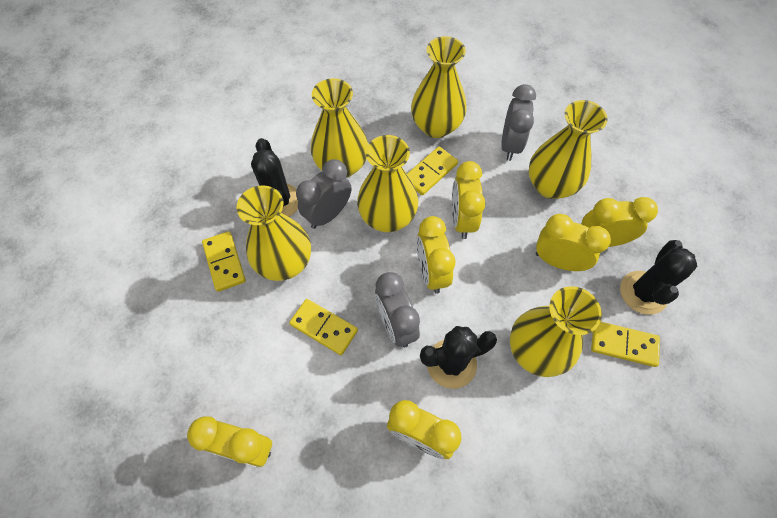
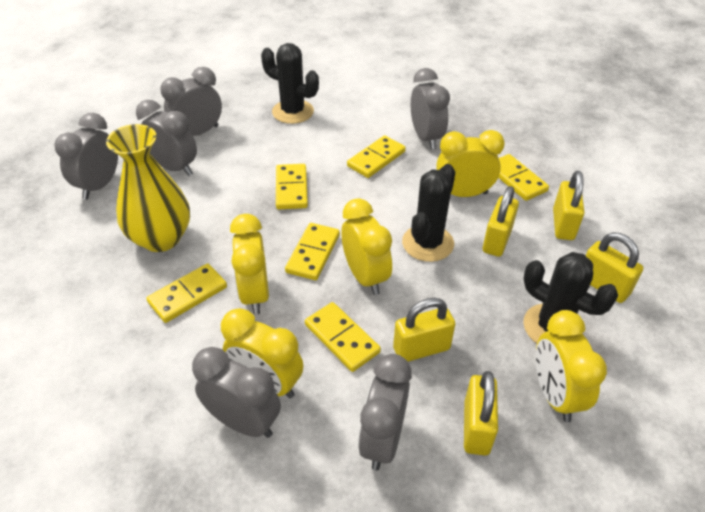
grey clock: [296,159,352,229] [375,272,420,347] [501,84,536,161] = 3 -> [54,113,118,200] [136,100,197,176] [160,67,222,136] [192,347,281,438] [358,354,412,470] [411,68,450,150] = 6
yellow clock: [187,416,272,467] [387,400,462,459] [417,216,455,294] [452,161,486,239] [536,214,611,271] [582,197,658,247] = 6 -> [221,308,303,398] [230,214,269,315] [341,198,392,295] [436,130,505,197] [535,310,607,422] = 5
yellow domino: [202,231,246,292] [289,299,358,355] [407,147,458,195] [591,322,660,367] = 4 -> [146,263,227,323] [276,164,308,209] [285,223,340,280] [305,302,381,372] [347,136,406,178] [498,154,549,201] = 6
yellow padlock: none = 0 -> [393,298,455,362] [464,371,498,456] [483,186,519,257] [553,171,584,240] [586,233,643,303] = 5
yellow vase: [237,185,311,281] [311,78,368,178] [357,135,418,232] [411,36,467,138] [510,286,602,377] [529,100,608,199] = 6 -> [106,124,190,252] = 1

